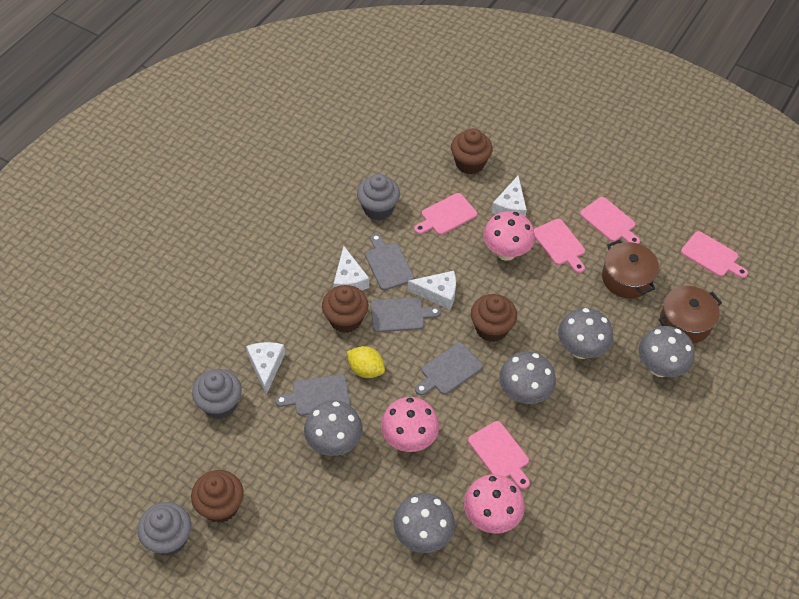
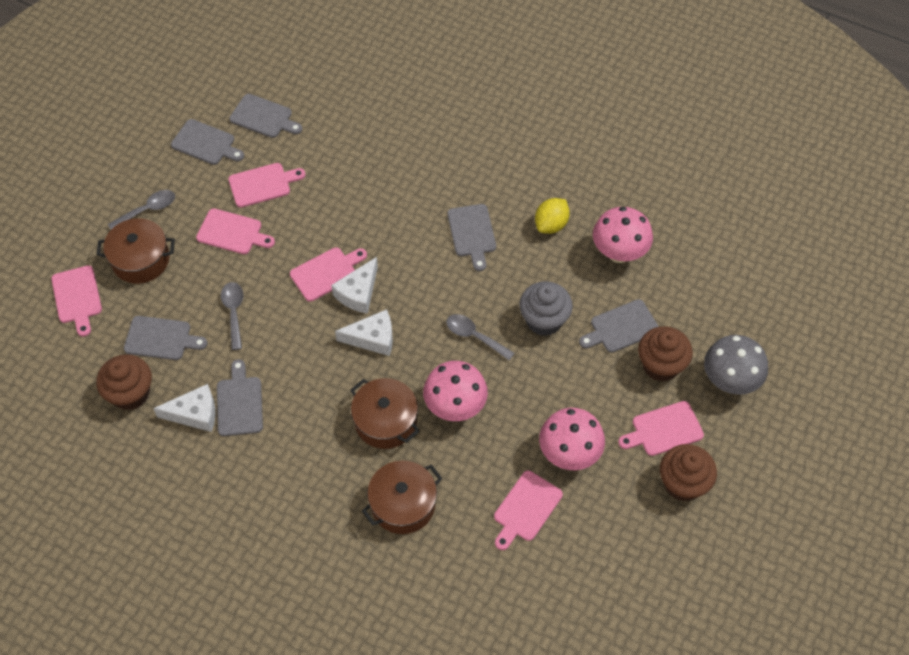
brown cupcake: [191,470,244,523] [322,285,368,333] [451,128,493,175] [471,294,517,342] = 4 -> [96,354,152,410] [638,326,693,382] [660,444,717,501] = 3
brown pot: [602,240,659,299] [659,286,722,344] = 2 -> [96,218,175,284] [350,378,420,449] [362,461,442,534] = 3
grey cupcake: [138,502,191,556] [192,369,242,419] [357,174,400,220] = 3 -> [519,281,573,336] = 1
grey cutting board: [275,374,350,416] [365,233,414,290] [371,297,441,332] [415,343,483,395] = 4 -> [124,316,207,360] [171,119,244,165] [217,359,263,436] [230,94,302,138] [447,204,496,271] [579,299,659,353] = 6
grey mushroom: [304,400,363,456] [393,493,455,553] [499,351,556,404] [558,308,613,359] [639,326,695,377] = 5 -> [704,335,768,395] = 1
grey spoon: none = 0 -> [108,190,175,229] [221,282,244,350] [446,314,514,360] = 3
pink cutting board: [414,193,477,235] [468,421,530,489] [534,219,585,273] [580,197,640,244] [681,231,748,278] = 5 -> [51,265,102,337] [196,208,275,254] [228,163,306,208] [290,248,367,302] [494,471,563,550] [618,401,704,456] = 6
white cheese: [246,342,285,395] [333,246,369,291] [407,271,456,310] [492,176,527,217] = 4 -> [153,384,215,432] [331,257,378,314] [335,309,393,356] = 3

